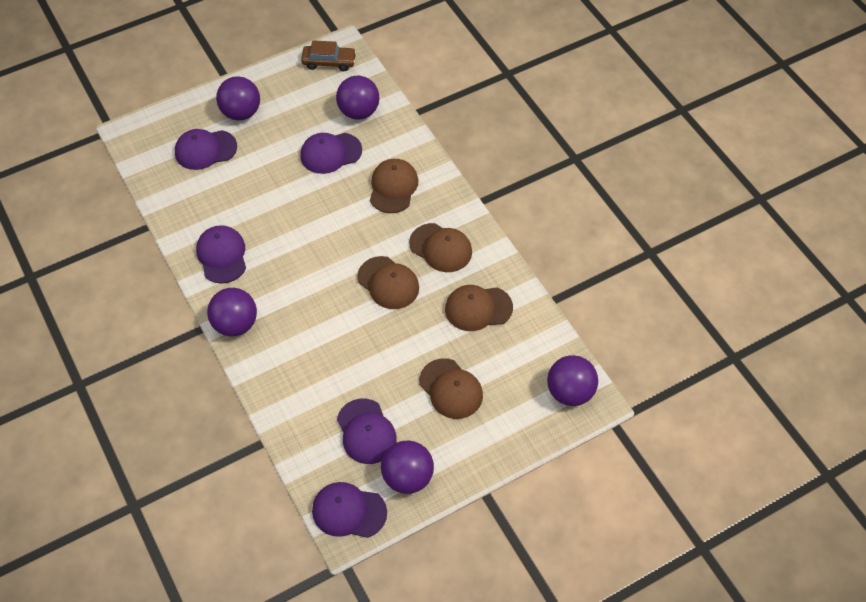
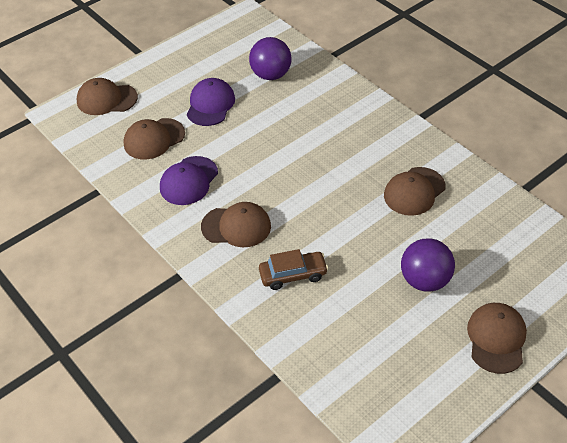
purple ball: [207,288,257,336] [216,76,260,120] [336,76,379,120] [381,440,434,494] [547,355,598,406] = 5 -> [249,37,292,80] [401,239,455,292] = 2
purple cap: [175,129,237,170] [196,225,246,284] [300,133,362,174] [312,482,387,538] [337,399,397,464] = 5 -> [160,156,218,205] [187,78,235,126] = 2

